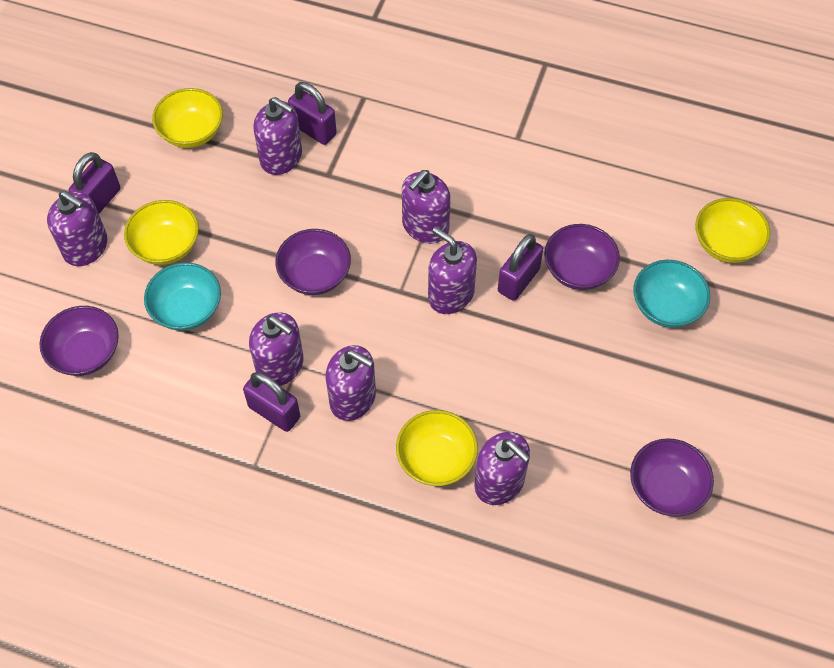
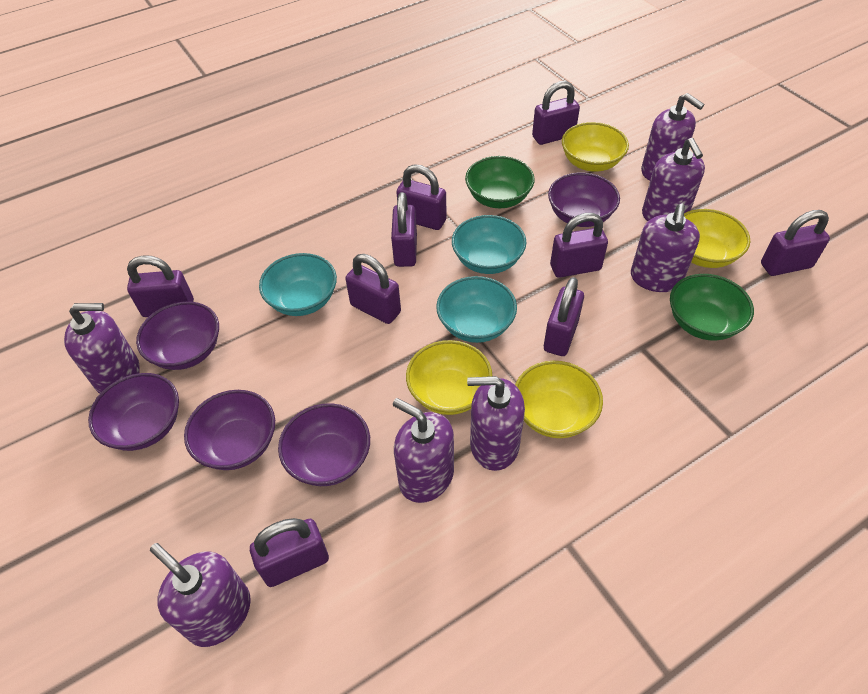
green bowl: none = 0 -> [465,156,535,208] [670,274,754,341] = 2
purple bowl: [40,306,119,376] [275,229,351,295] [544,224,620,290] [630,438,714,517] = 4 -> [88,373,179,451] [136,301,219,370] [184,390,275,470] [278,403,370,486] [548,173,620,227] = 5
purple padlock: [68,152,120,214] [243,372,300,432] [288,82,337,145] [498,234,543,301] = 4 -> [127,255,194,317] [250,518,329,587] [345,254,401,324] [391,192,417,267] [396,165,447,230] [532,81,580,145] [544,277,584,356] [550,213,608,278] [761,210,830,276] = 9
turquoise bowl: [144,262,221,331] [633,260,710,328] = 2 -> [259,253,337,316] [436,276,517,343] [452,215,526,274] = 3

